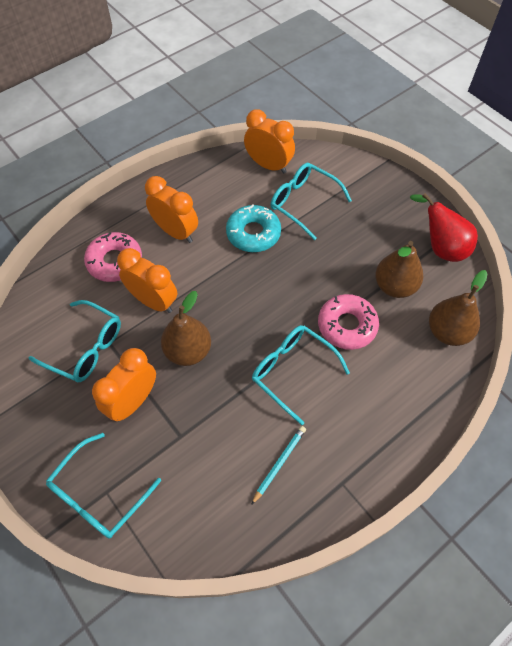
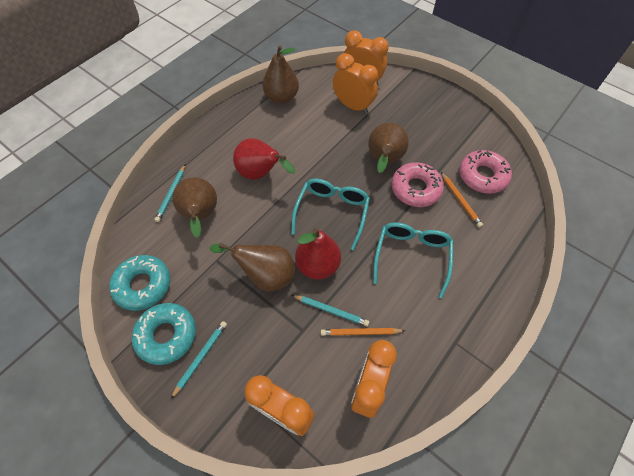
brown pear: [161,291,211,366] [375,241,423,298] [429,270,488,346] = 3 -> [172,177,217,238] [210,243,295,291] [263,45,299,104] [368,123,409,173] = 4
orange pencil: none = 0 -> [321,328,405,336] [441,172,483,228] = 2
red pear: [410,193,478,262] = 1 -> [233,138,295,180] [295,228,341,279] = 2
turquoise donut: [226,204,281,252] = 1 -> [110,255,170,311] [132,303,196,365] = 2
turquoise glasses: [28,300,121,382] [46,433,161,539] [252,325,350,425] [270,163,352,240] = 4 -> [291,179,370,250] [373,223,453,298] = 2
turquoise pencil: [251,426,306,505] = 1 -> [154,165,185,222] [171,321,227,399] [292,295,369,326] = 3

